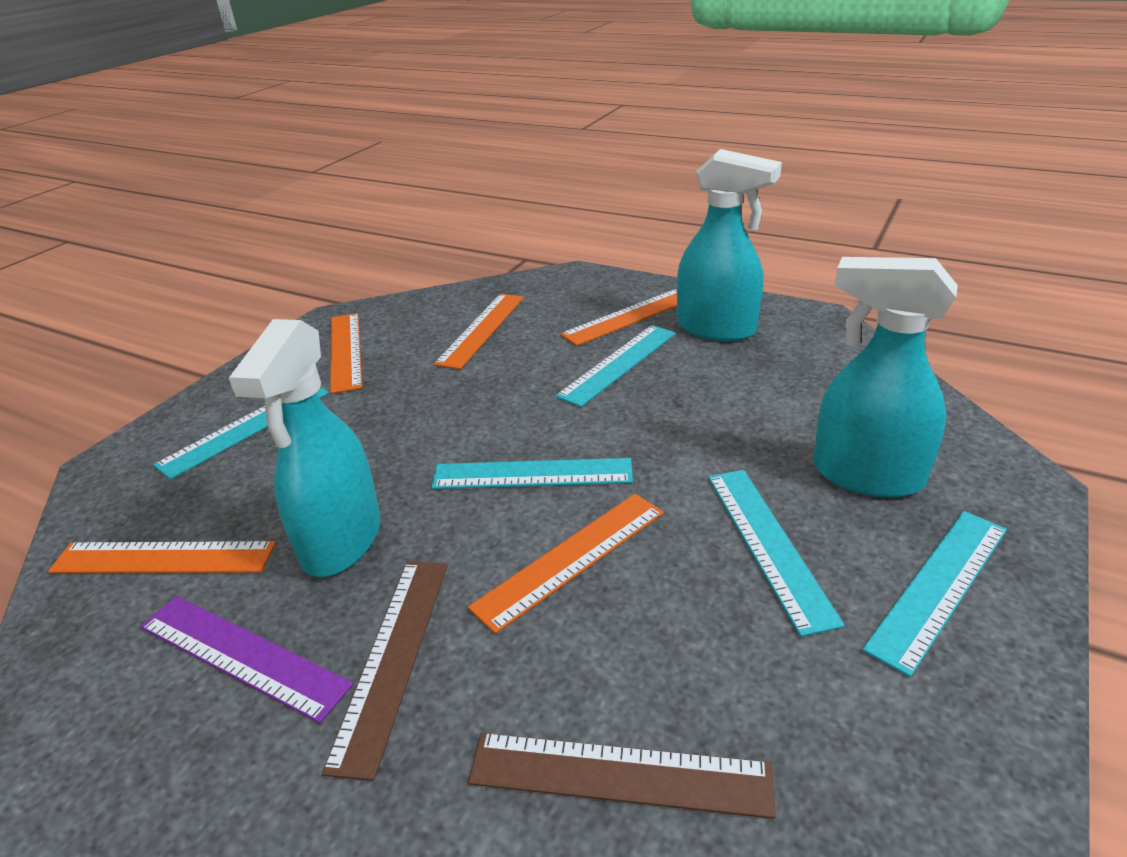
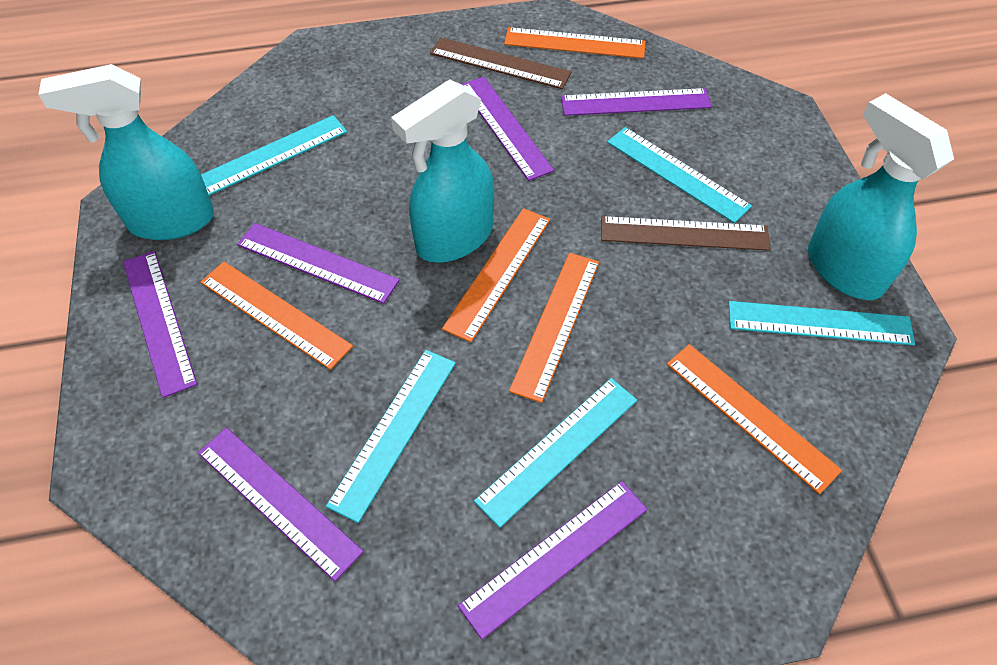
purple ruler: [140,596,353,723] = 1 -> [123,251,197,398] [198,428,364,581] [237,223,399,304] [458,481,647,640] [461,77,554,181] [561,88,712,116] = 6

